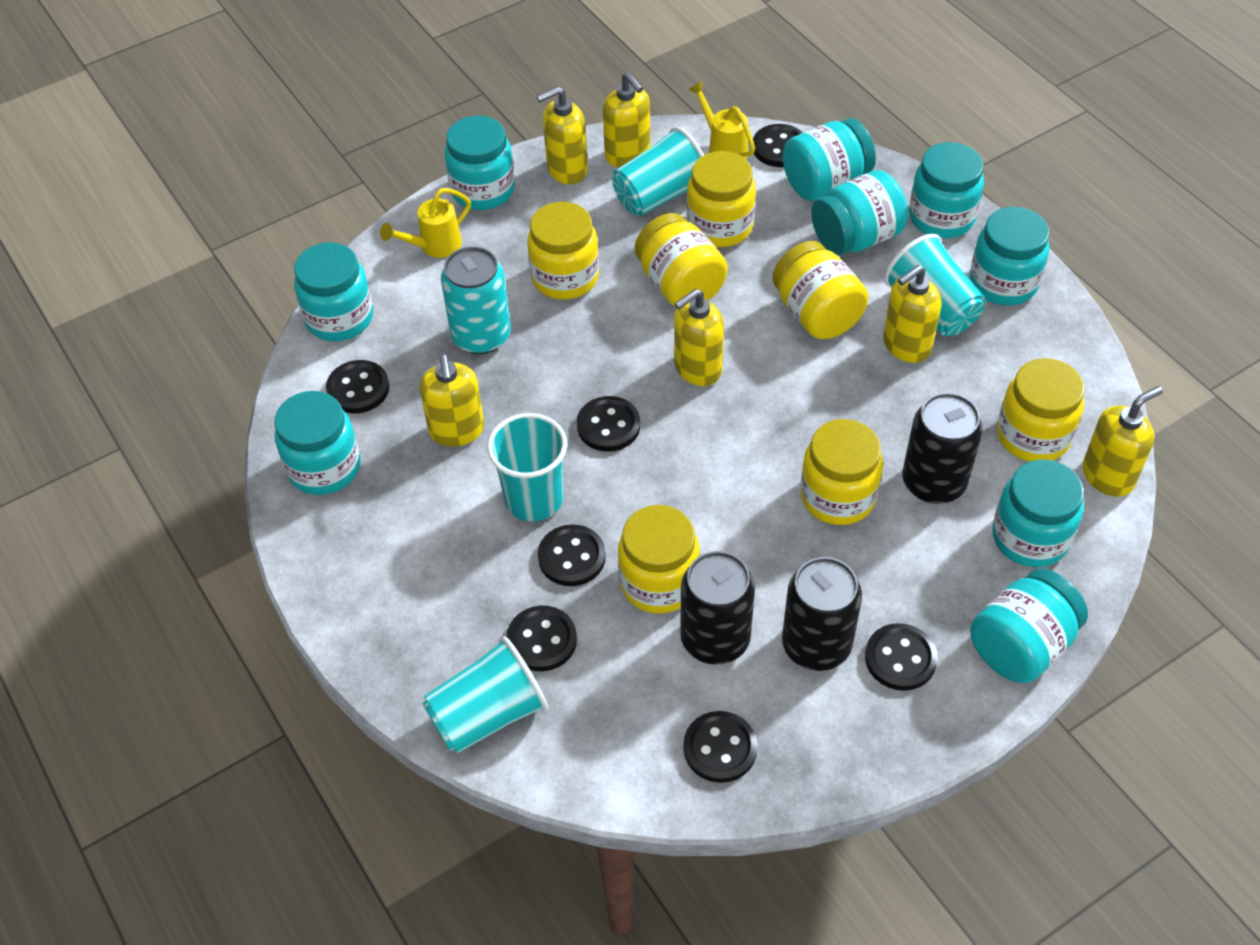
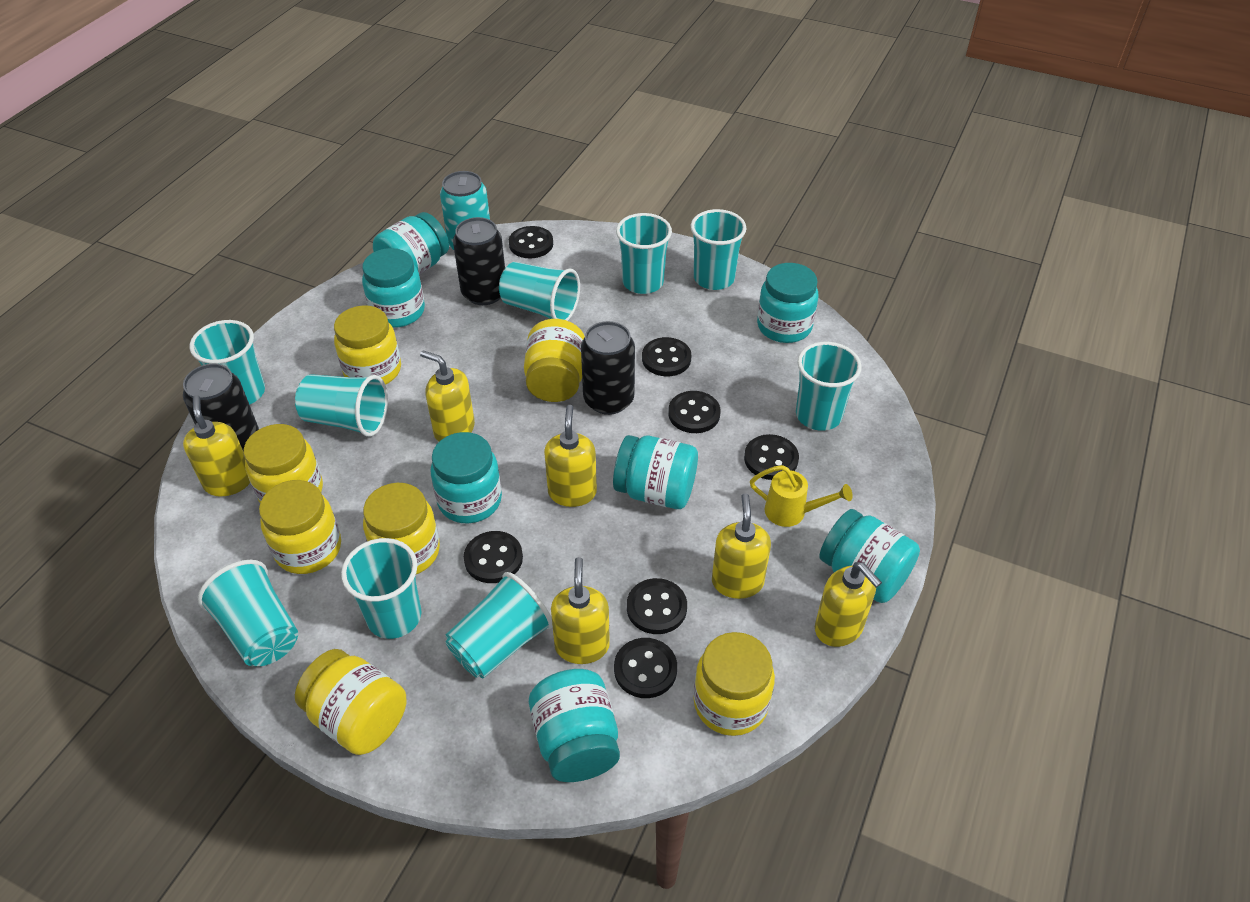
turquoise cup: [422,636,548,753] [487,413,567,521] [612,126,704,216] [884,234,986,336] = 4 -> [190,320,265,405] [198,560,298,666] [295,374,388,437] [341,538,422,639] [445,572,553,678] [499,262,580,321] [616,213,672,294] [691,209,746,290] [796,342,862,431] = 9
turquoise jar: [274,391,360,495] [294,242,373,341] [444,116,515,210] [782,118,876,201] [811,170,908,256] [909,142,984,238] [970,207,1049,305] [970,569,1088,683] [992,459,1084,567] = 9 -> [362,248,425,328] [373,212,449,275] [431,432,502,523] [529,669,620,782] [613,435,698,509] [757,263,818,343] [819,509,920,603] = 7
yellow watering can: [380,188,471,258] [688,81,755,159] = 2 -> [750,465,852,527] = 1

